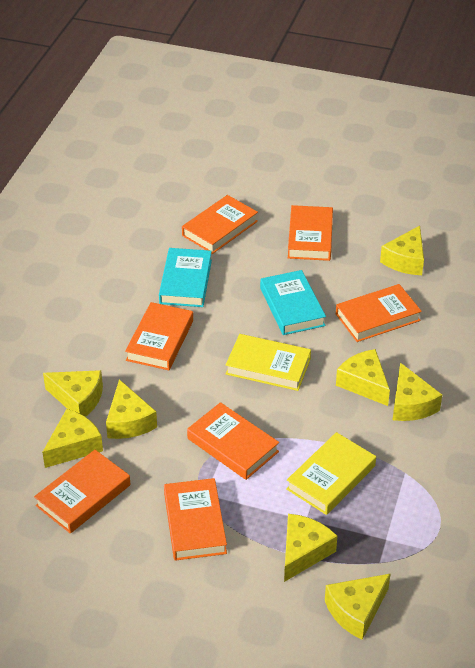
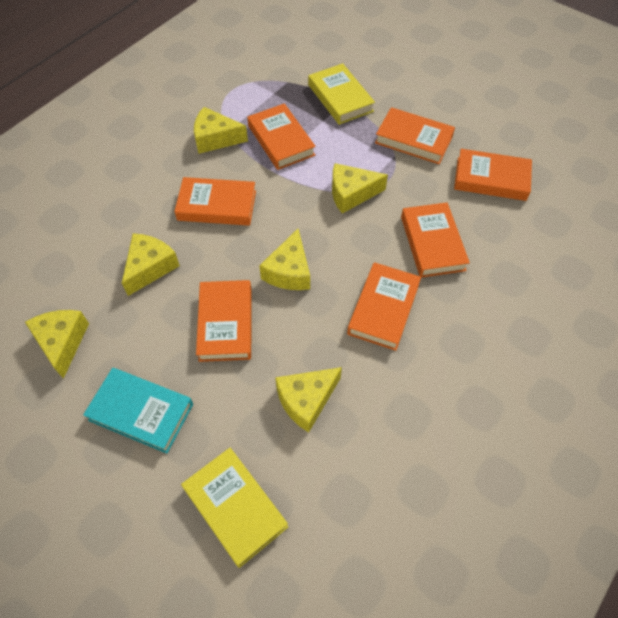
turquoise book: [159,248,212,307] [260,270,326,335] = 2 -> [83,368,193,454] = 1
yellow cheese: [42,409,103,468] [43,370,103,417] [106,379,157,439] [284,514,337,582] [325,574,391,640] [336,349,390,406] [380,226,424,275] [393,363,442,421] = 8 -> [25,310,89,379] [122,233,180,296] [194,107,248,154] [259,229,310,290] [275,367,342,433] [332,163,388,214] = 6

